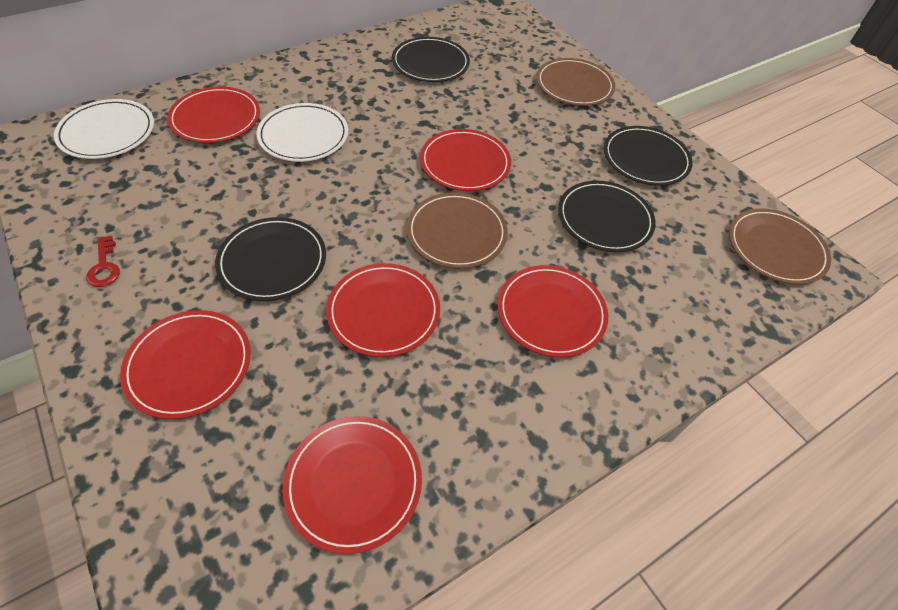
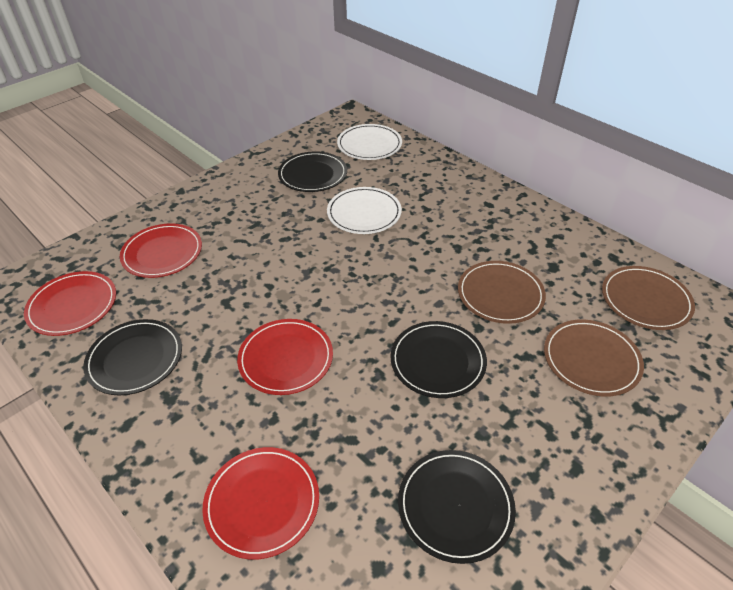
red key: [86,236,120,287] = 1 -> none = 0
red plate: [120,310,251,419] [167,87,260,143] [283,416,422,554] [326,263,440,357] [420,129,511,191] [498,265,608,357] = 6 -> [24,271,116,336] [120,223,202,278] [202,447,319,559] [237,319,333,395] = 4

